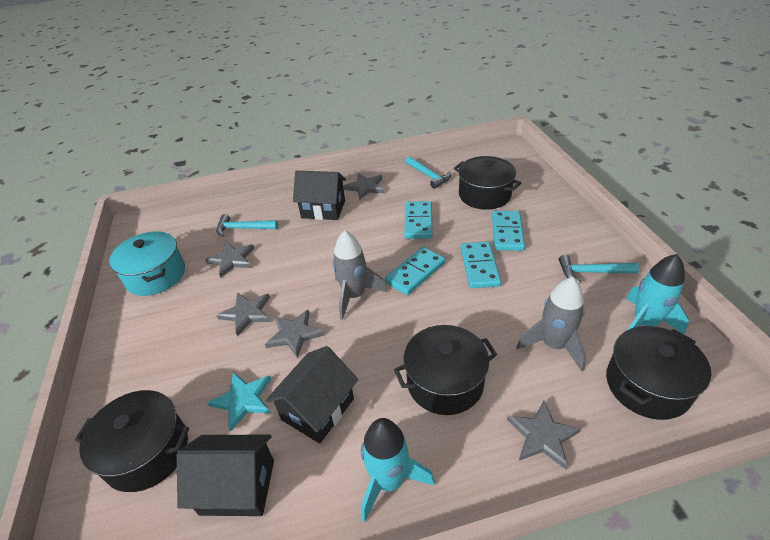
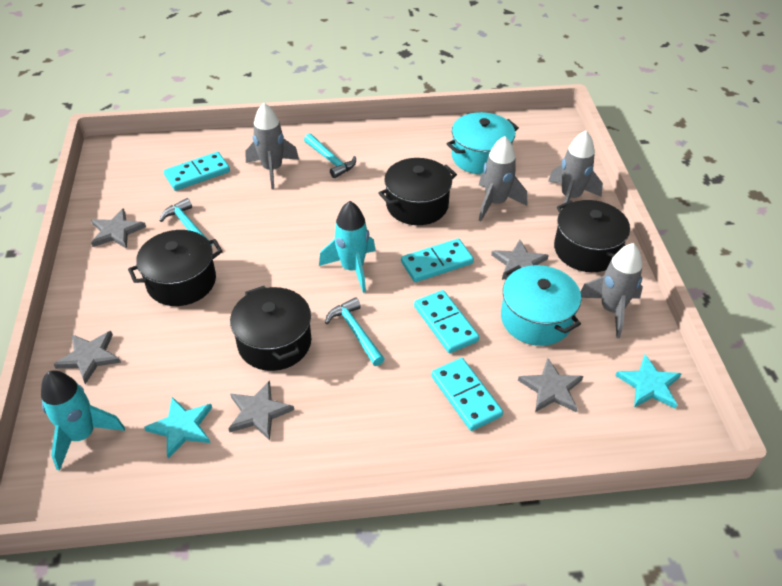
black house: [177,435,274,516] [265,346,358,443] [293,171,346,220] = 3 -> none = 0
grey rocket: [332,230,387,320] [517,277,586,371] = 2 -> [246,103,299,190] [479,136,527,221] [548,130,603,209] [580,243,643,338] = 4
turquoise pot: [109,231,185,296] = 1 -> [447,112,519,175] [501,265,581,346] = 2
turquoise star: [207,372,271,432] = 1 -> [144,397,212,458] [615,355,682,409] = 2

